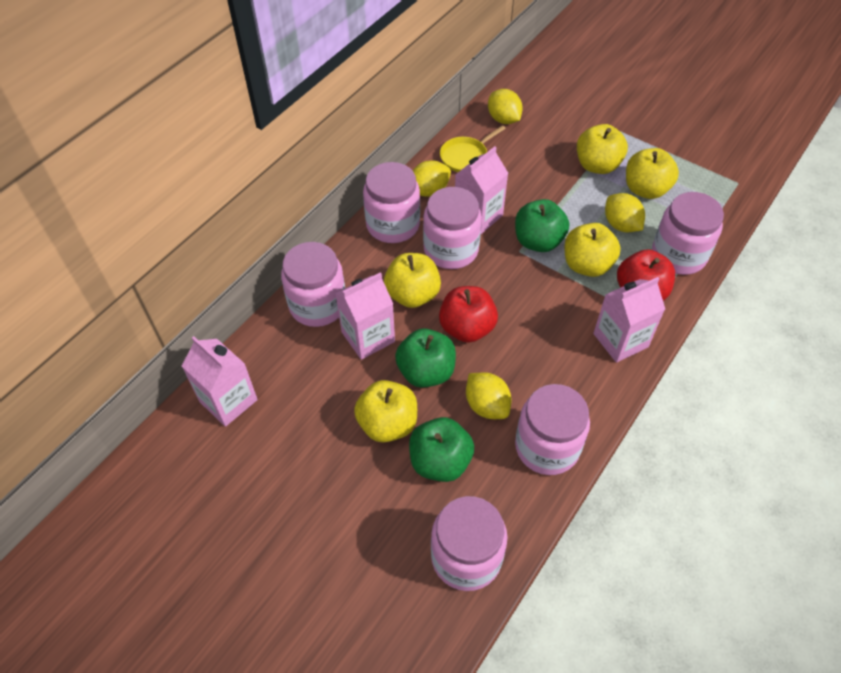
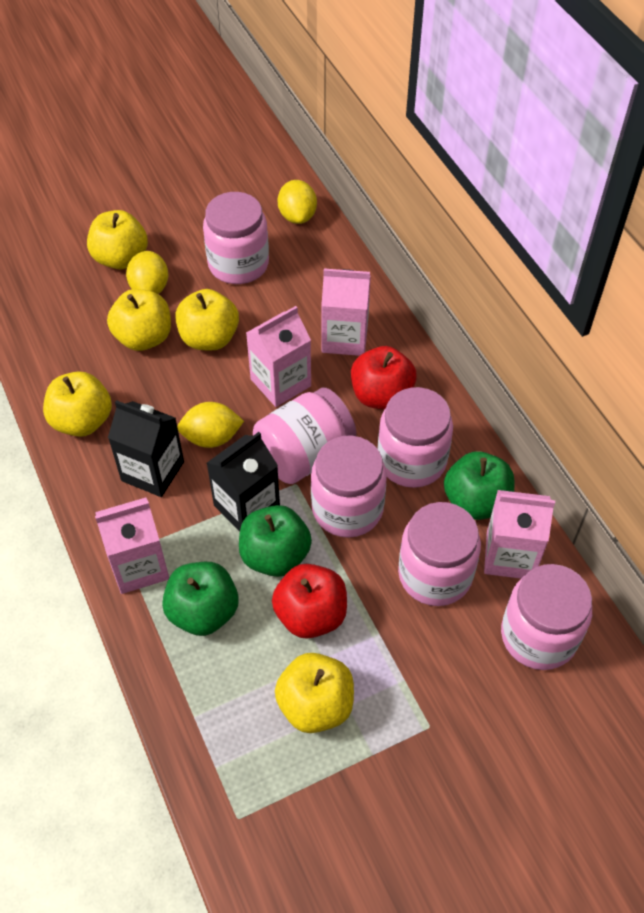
black carton: none = 0 -> [108,400,184,497] [207,432,280,531] = 2
yellow lemon: [412,160,451,197] [466,372,512,419] [488,89,523,124] [605,193,645,233] = 4 -> [126,251,168,294] [177,402,244,448] [277,180,317,224] = 3
yellow pan: [440,125,506,172] = 1 -> none = 0

